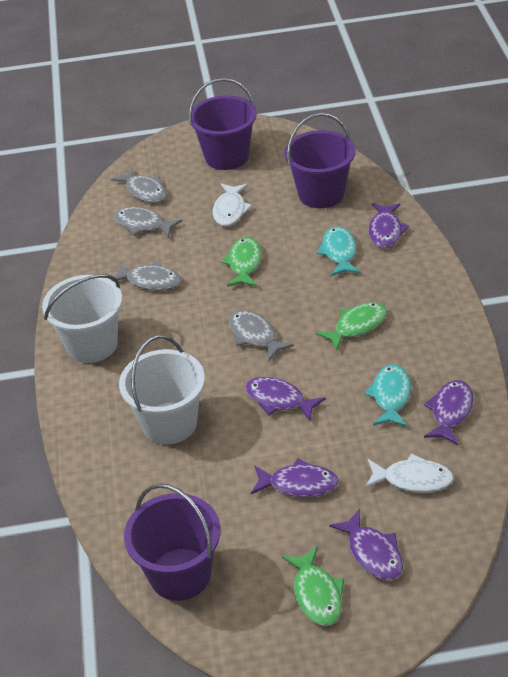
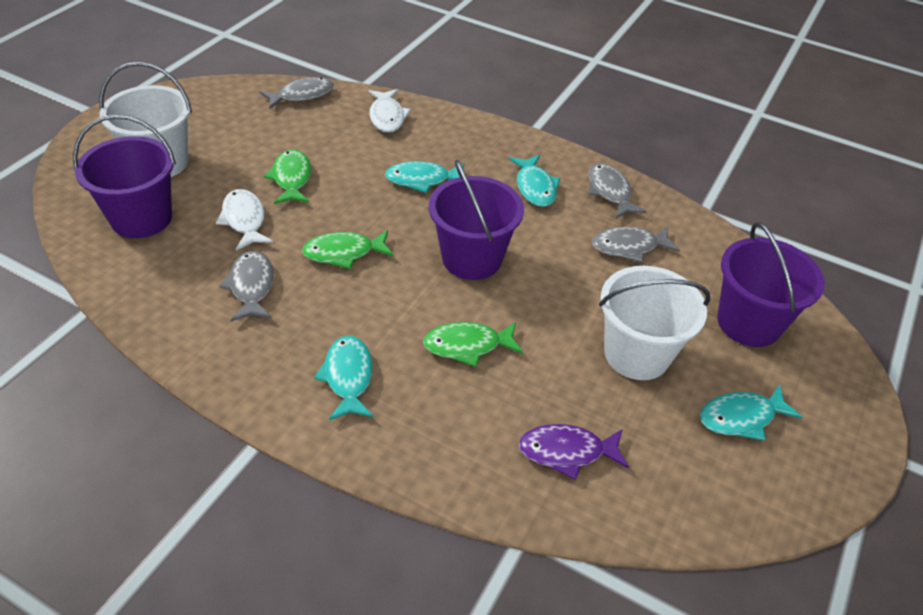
purple fish: [245,377,326,421] [251,458,339,497] [329,509,404,580] [368,203,409,248] [424,380,474,445] = 5 -> [518,424,629,480] = 1
turquoise fish: [317,226,361,276] [364,364,411,427] = 2 -> [314,335,373,420] [385,161,464,193] [509,155,560,207] [700,384,803,441] = 4

